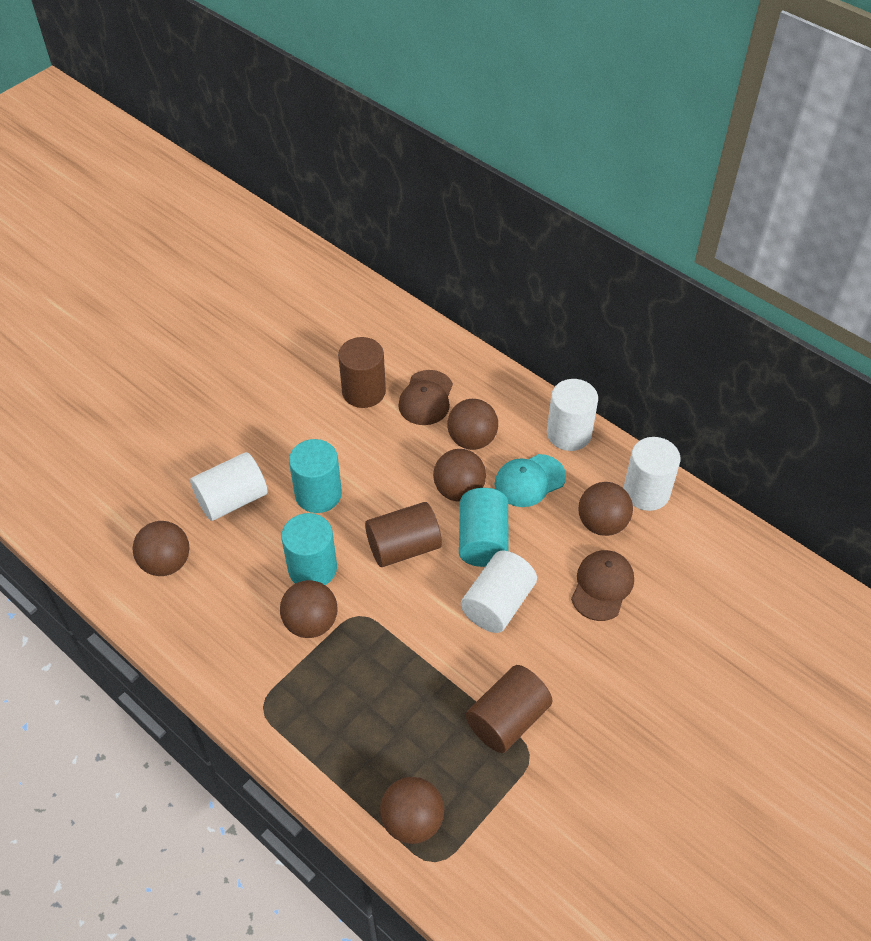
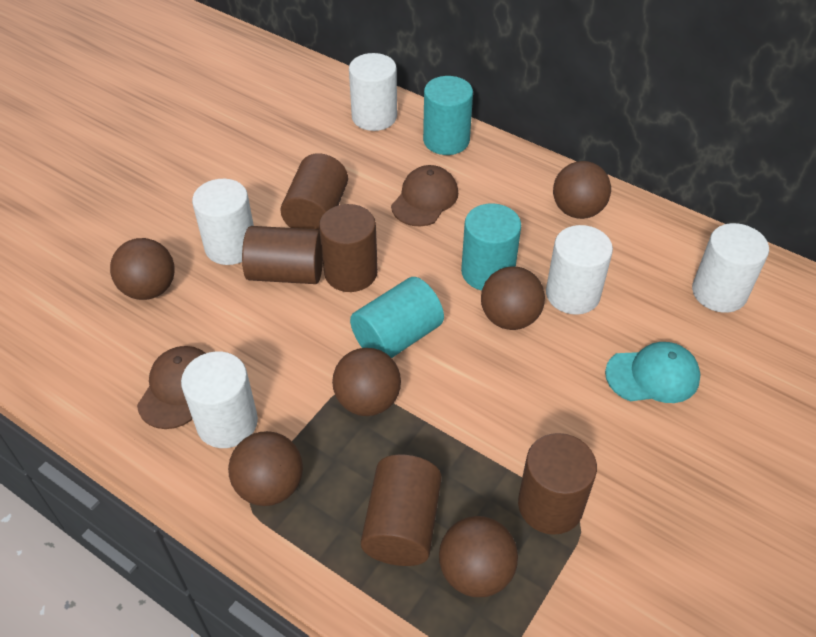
brown cylinder: [338,337,386,408] [365,502,442,567] [466,665,553,753] = 3 -> [242,226,323,284] [280,153,348,230] [319,204,378,292] [361,454,442,566] [518,433,597,535] = 5
white cylinder: [190,452,268,521] [461,551,537,633] [547,379,598,451] [624,437,681,511] = 4 -> [181,352,258,448] [192,179,254,265] [349,53,397,131] [546,225,613,315] [692,223,769,313] = 5

